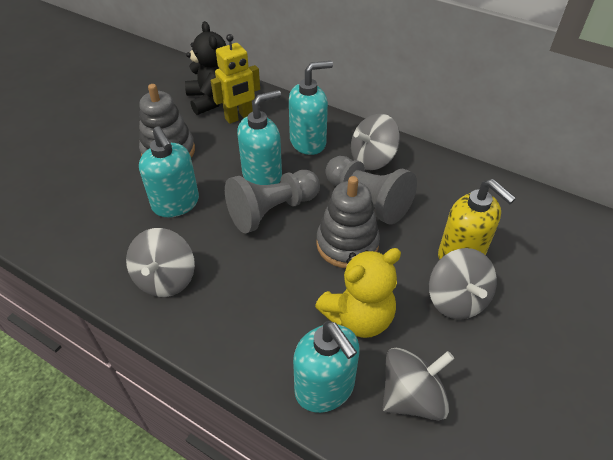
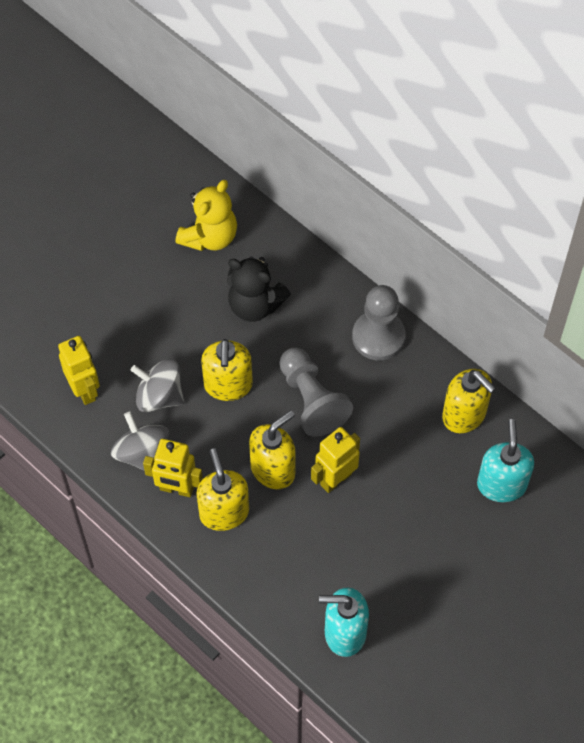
grey spinning top: [126,228,195,297] [351,114,400,170] [383,348,454,421] [429,248,497,320] = 4 -> [111,412,169,470] [131,359,184,412] = 2
grey stacking toy: [139,84,195,158] [316,176,380,268] = 2 -> none = 0
turquoise soap dispenser: [139,126,199,217] [237,90,282,185] [289,61,333,155] [293,321,359,413] = 4 -> [319,588,369,657] [477,419,534,502] = 2
yellow robot: [211,34,260,124] = 1 -> [58,336,100,405] [143,439,203,497] [311,427,360,493] = 3
yellow soap dispenser: [438,179,516,260] = 1 -> [196,448,249,531] [201,339,253,401] [249,410,296,489] [442,369,496,433] = 4

